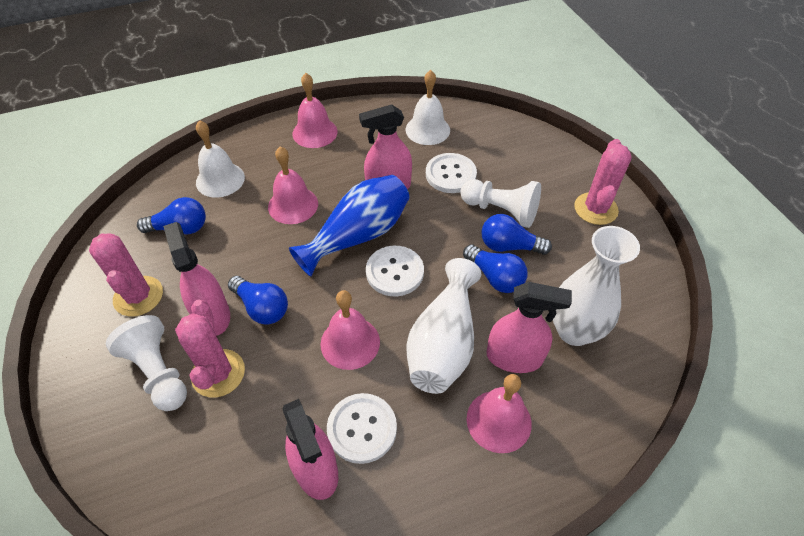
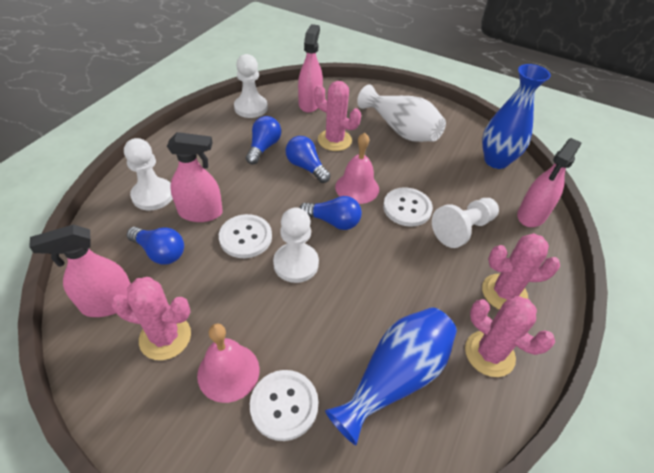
blue vase: [289,175,409,276] = 1 -> [325,307,457,445] [482,64,551,169] = 2
pink bell: [268,146,318,224] [292,73,338,148] [321,290,380,370] [467,374,532,453] = 4 -> [197,323,260,403] [335,132,379,204] = 2
pink cactus: [89,233,163,316] [175,300,245,397] [574,139,632,225] = 3 -> [111,277,191,360] [314,81,361,151] [465,296,555,377] [482,233,560,310] = 4
white bell: [196,120,245,198] [406,70,450,145] = 2 -> none = 0
white pawn: [106,315,187,411] [460,179,541,228] = 2 -> [124,138,173,211] [234,54,268,118] [273,208,319,283] [432,198,499,248] = 4
white vase: [406,258,481,394] [553,226,640,346] = 2 -> [357,84,446,142] = 1

